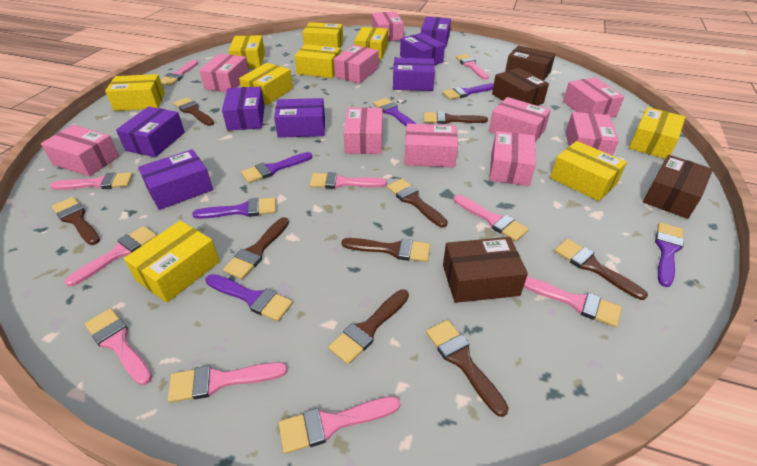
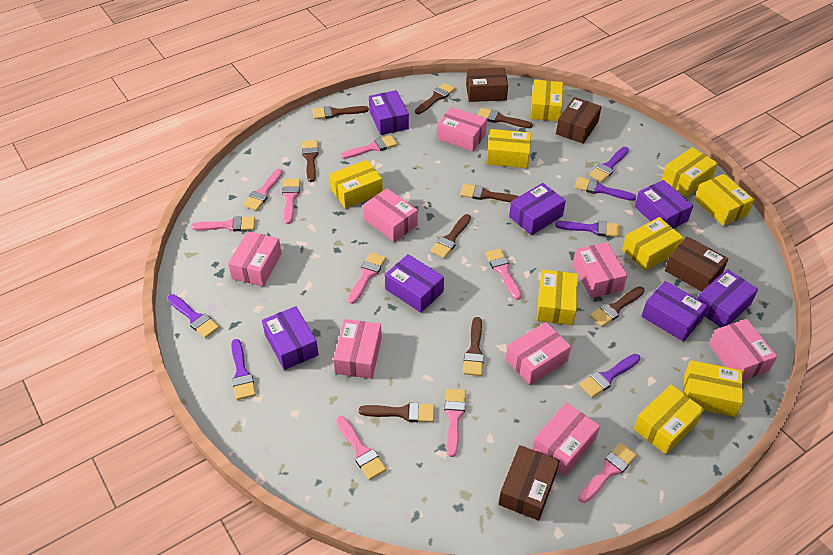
pink box: [41,125,119,177] [199,54,249,92] [334,45,378,84] [344,107,383,154] [372,11,404,41] [405,124,458,167] [489,97,551,142] [489,131,536,186] [563,77,624,118] [566,112,619,156] = 10 -> [228,231,282,286] [333,319,382,379] [363,188,418,242] [437,107,487,151] [506,322,571,385] [532,403,600,475] [572,242,628,298] [709,319,777,380] = 8
pink brush: [50,172,133,190] [65,226,157,287] [85,308,152,385] [160,60,198,86] [168,362,287,402] [279,396,400,454] [310,172,387,189] [454,195,529,241] [456,54,489,80] [524,277,622,327] = 10 -> [191,216,255,232] [243,169,283,211] [282,179,300,224] [336,416,387,480] [341,135,398,159] [348,253,386,304] [444,389,466,457] [485,248,521,300] [578,443,637,503] = 9

